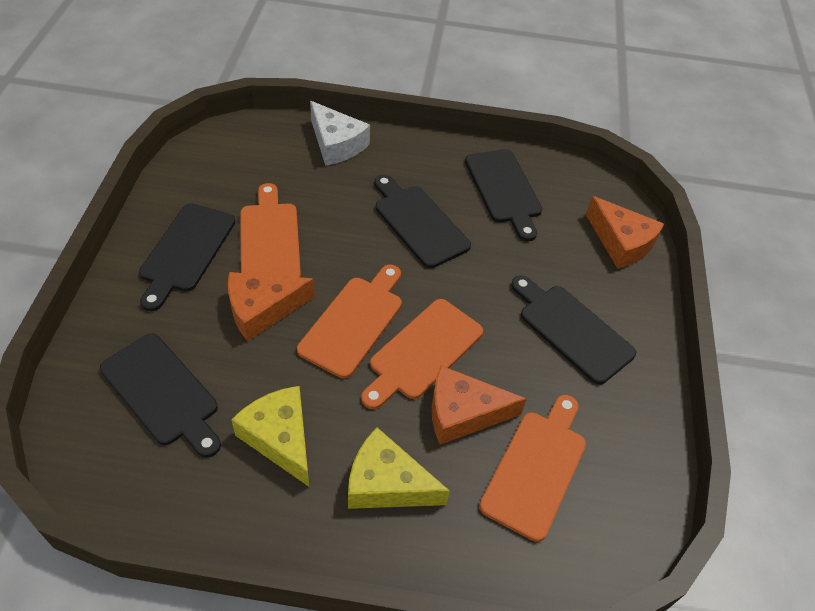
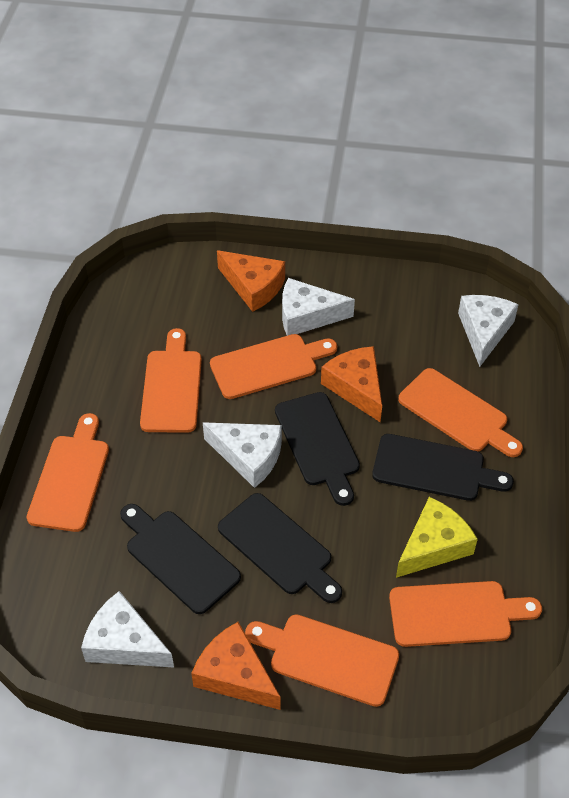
black cutting board: [100,334,221,458] [139,204,235,311] [375,175,471,268] [465,149,542,241] [511,275,636,385] = 5 -> [120,504,241,614] [218,493,342,603] [275,392,360,506] [372,434,514,501] = 4
orange cutting board: [241,183,301,277] [297,265,402,378] [361,299,483,409] [479,395,586,542] = 4 -> [27,413,109,532] [140,328,202,433] [210,334,337,399] [245,614,399,707] [389,581,542,647] [398,368,523,457] = 6
white cheese: [310,101,370,166] = 1 -> [81,591,174,668] [203,422,282,488] [282,278,355,336] [458,295,519,367] = 4
yellow cheese: [231,386,309,487] [348,427,450,509] = 2 -> [396,497,478,578] = 1

